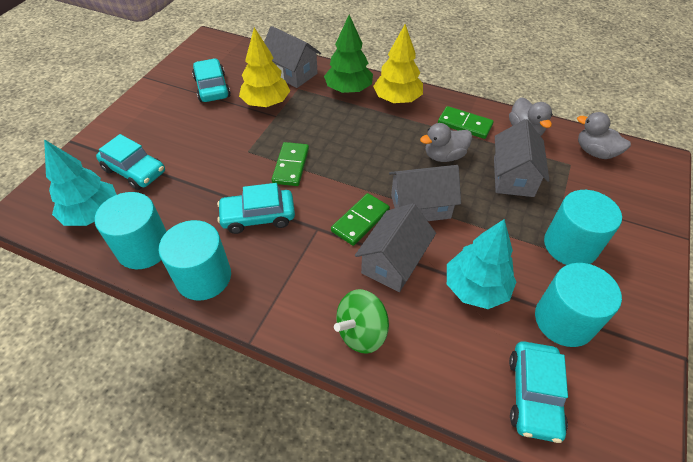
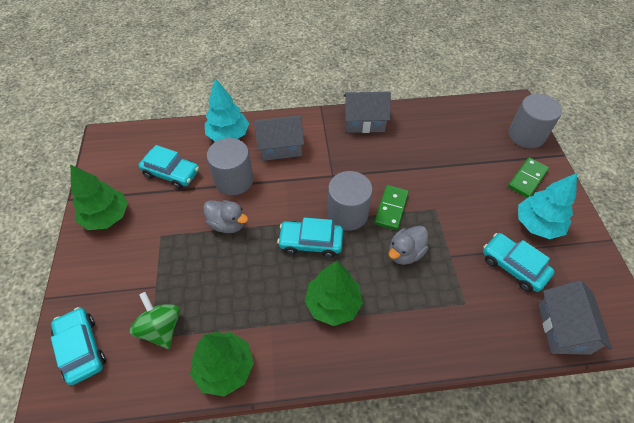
green domino: [272,142,309,186] [331,193,390,246] [438,106,494,139] = 3 -> [374,185,409,230] [508,157,549,198] = 2
green tree: [324,15,373,93] = 1 -> [70,164,128,230] [190,332,254,396] [305,261,363,326] = 3
grey cylinder: none = 0 -> [207,138,254,195] [327,171,373,231] [508,94,562,148] = 3
grey duck: [420,123,472,162] [509,97,553,136] [577,112,631,159] = 3 -> [203,200,248,233] [389,226,429,265] = 2
grey house: [264,26,321,88] [355,203,436,292] [389,165,461,221] [494,119,550,197] = 4 -> [254,115,304,161] [344,92,391,133] [538,280,612,355] = 3
turquoise cylinder: [95,192,167,269] [159,220,231,301] [535,263,622,347] [544,190,622,265] = 4 -> none = 0
yellow tree: [239,27,290,107] [373,24,423,103] = 2 -> none = 0

